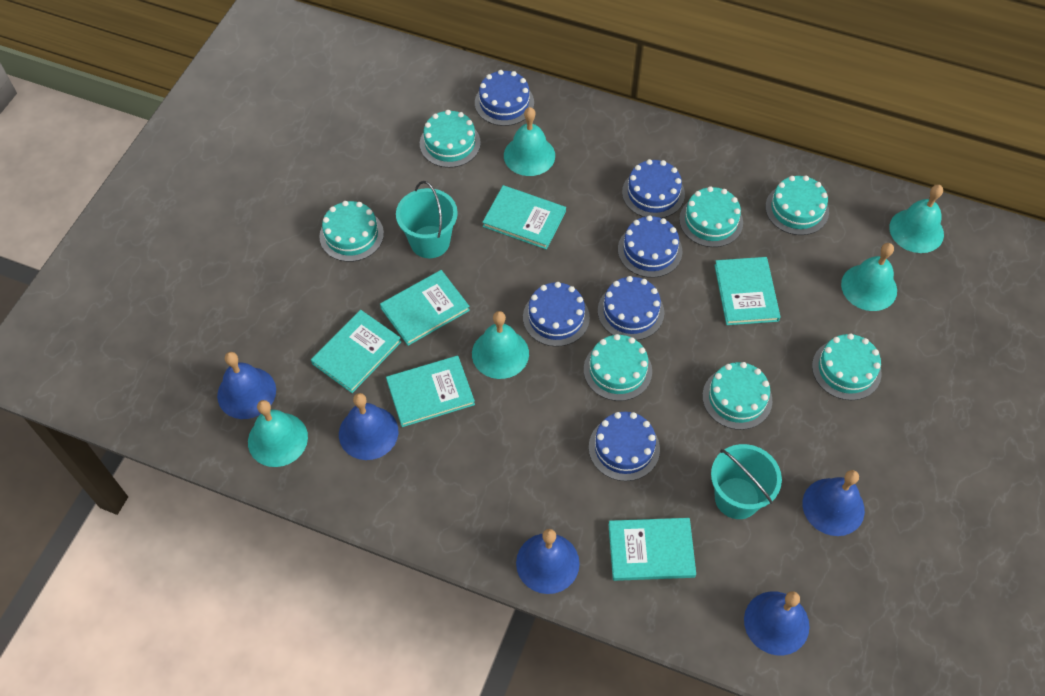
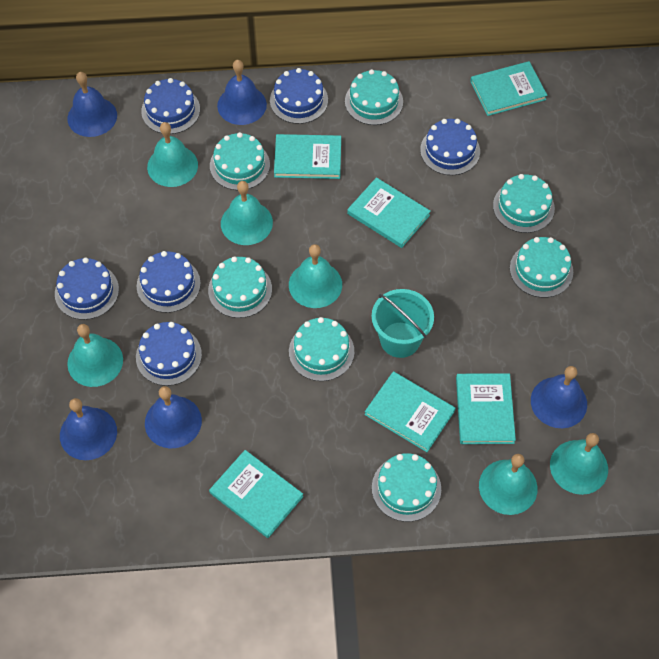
turquoise bell: [248,400,308,467] [472,311,529,379] [504,107,555,176] [841,243,897,311] [889,185,944,253] = 5 -> [67,324,123,387] [147,122,198,187] [221,181,273,245] [289,244,342,308] [479,454,538,515] [550,433,608,495] = 6
turquoise bucket: [396,181,458,258] [711,444,782,519] = 2 -> [371,289,434,358] = 1

